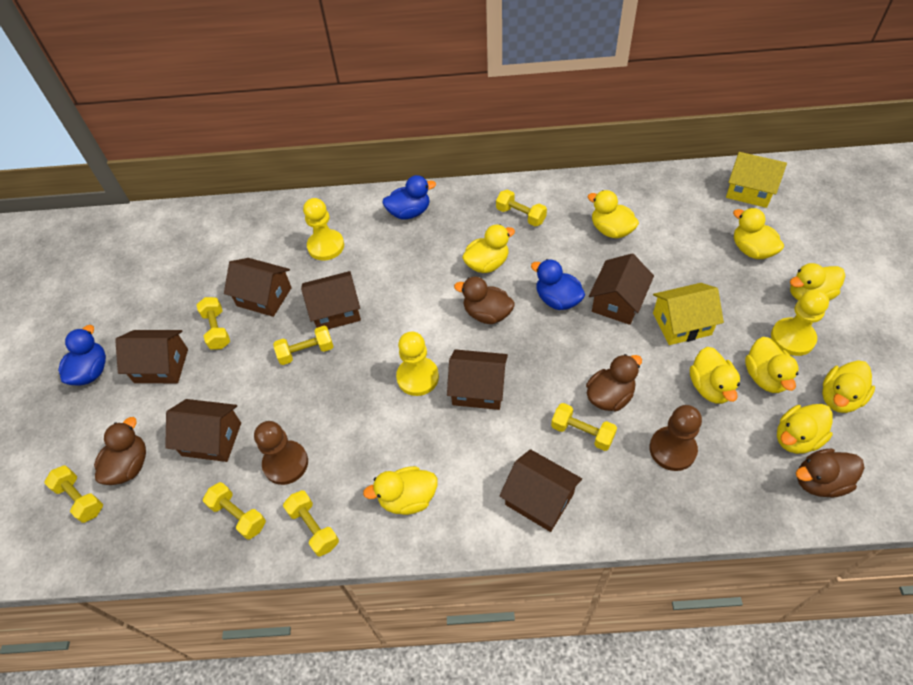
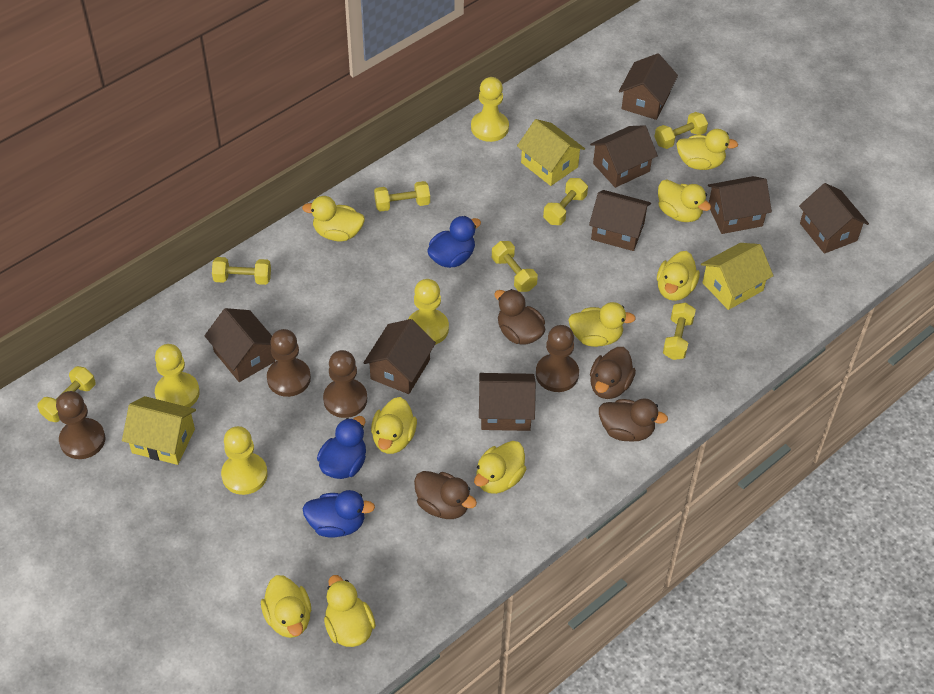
brown house: [115,330,188,383] [165,399,241,462] [224,258,292,317] [301,271,361,329] [447,349,508,410] [499,449,582,532] [589,254,654,325] = 7 -> [204,308,275,382] [363,319,436,394] [479,373,536,431] [589,190,651,251] [590,125,658,188] [619,53,678,120] [708,176,772,234] [799,183,869,254] = 8
brown pawn: [254,421,308,485] [649,405,702,471] = 2 -> [56,391,105,459] [267,329,311,397] [323,350,367,418] [536,325,579,392] = 4
yellow house: [653,283,724,345] [726,152,787,208] = 2 -> [122,396,196,465] [517,119,585,186] [701,243,773,310] = 3
yellow pawn: [303,198,344,261] [396,332,439,396] [771,289,829,356] = 3 -> [155,344,200,407] [221,426,268,495] [408,279,449,345] [471,77,509,142] = 4

